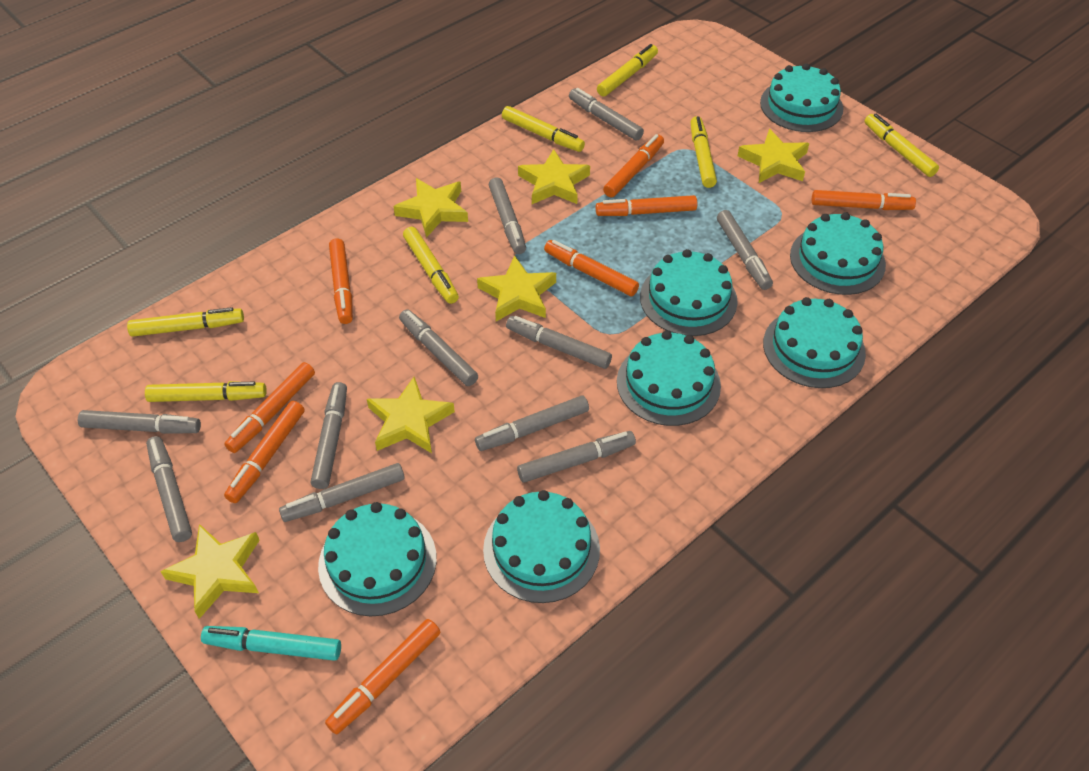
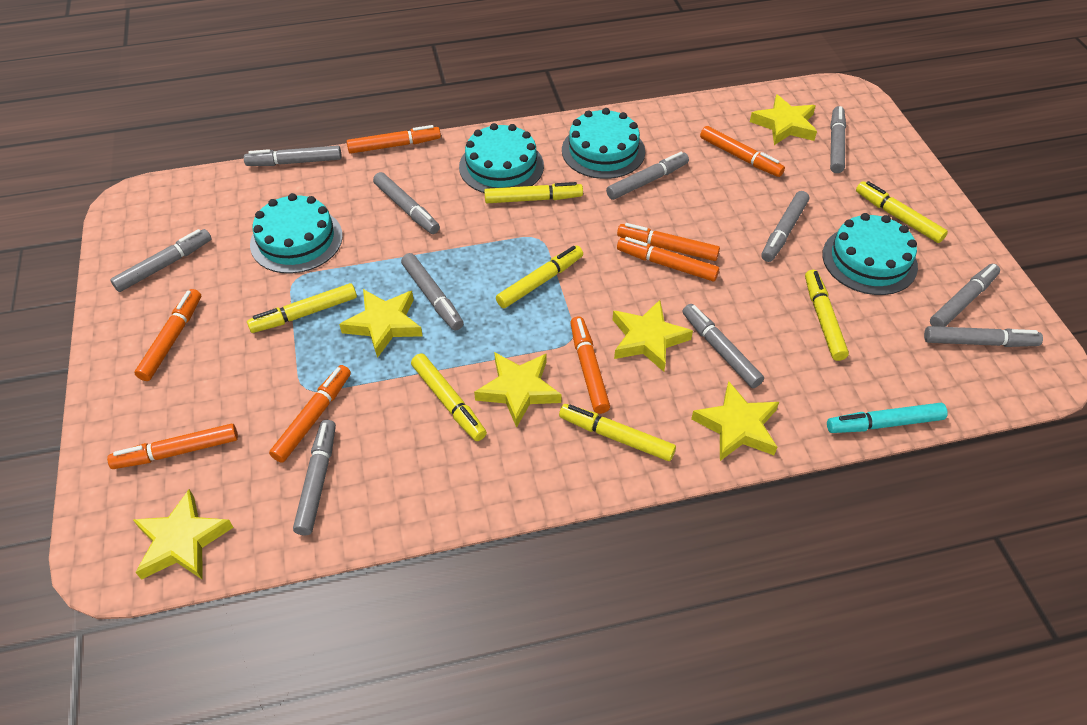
turquoise cake: [318,502,437,616] [483,490,600,603] [617,331,721,426] [640,249,738,336] [760,63,843,132] [763,297,866,388] [790,212,886,295] = 7 -> [250,193,343,273] [459,123,544,193] [562,108,645,179] [822,213,918,295] = 4

